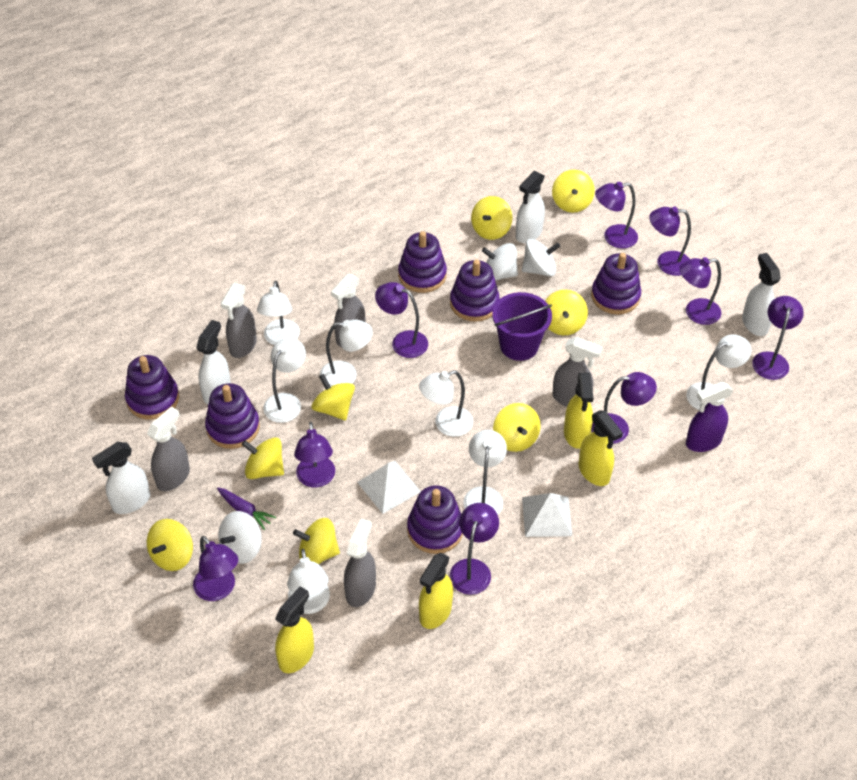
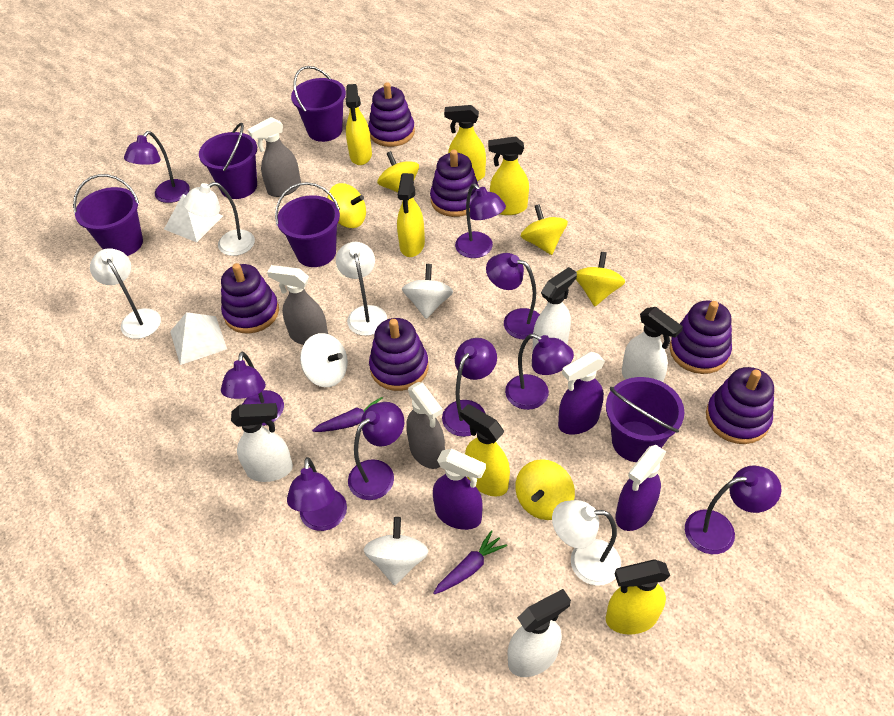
grey spray bottle: [147,407,190,491] [221,283,257,358] [331,274,365,347] [344,518,376,607] [552,337,603,407] = 5 -> [248,117,301,197] [267,265,328,345] [406,382,445,469] = 3
purple bucket: [492,292,552,361] = 1 -> [73,174,143,256] [199,123,257,199] [275,182,340,267] [291,66,346,142] [606,377,685,462] = 5
purple carrot: [217,488,276,530] = 1 -> [312,397,383,432] [434,530,507,594] = 2
purple spray bottle: [686,382,733,452] = 1 -> [433,448,486,530] [558,352,605,435] [615,445,666,531] = 3
white lamp: [257,281,300,345] [263,338,306,423] [287,549,330,614] [320,319,373,386] [419,370,473,437] [463,430,507,514] [686,334,751,410] = 7 -> [90,248,161,339] [182,182,255,256] [336,242,387,336] [552,500,621,586] = 4
yellow spinning top: [147,519,193,571] [242,438,284,479] [293,518,340,564] [311,374,355,421] [471,196,512,240] [493,403,541,452] [545,290,588,335] [552,170,595,213] = 8 -> [327,183,366,228] [377,151,419,193] [515,459,575,520] [521,204,568,255] [576,252,625,306] = 5
yellow spray bottle: [275,586,314,673] [419,553,453,629] [564,372,594,449] [579,410,623,486] = 4 -> [345,84,372,165] [397,173,425,257] [444,105,486,181] [460,404,510,496] [488,136,529,215] [606,559,670,634] = 6

